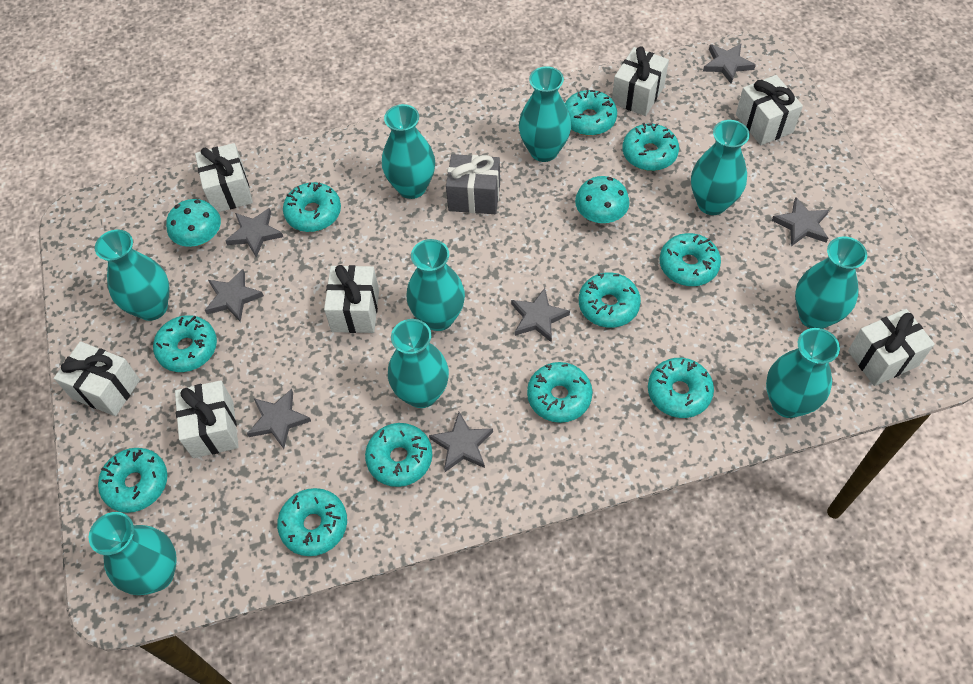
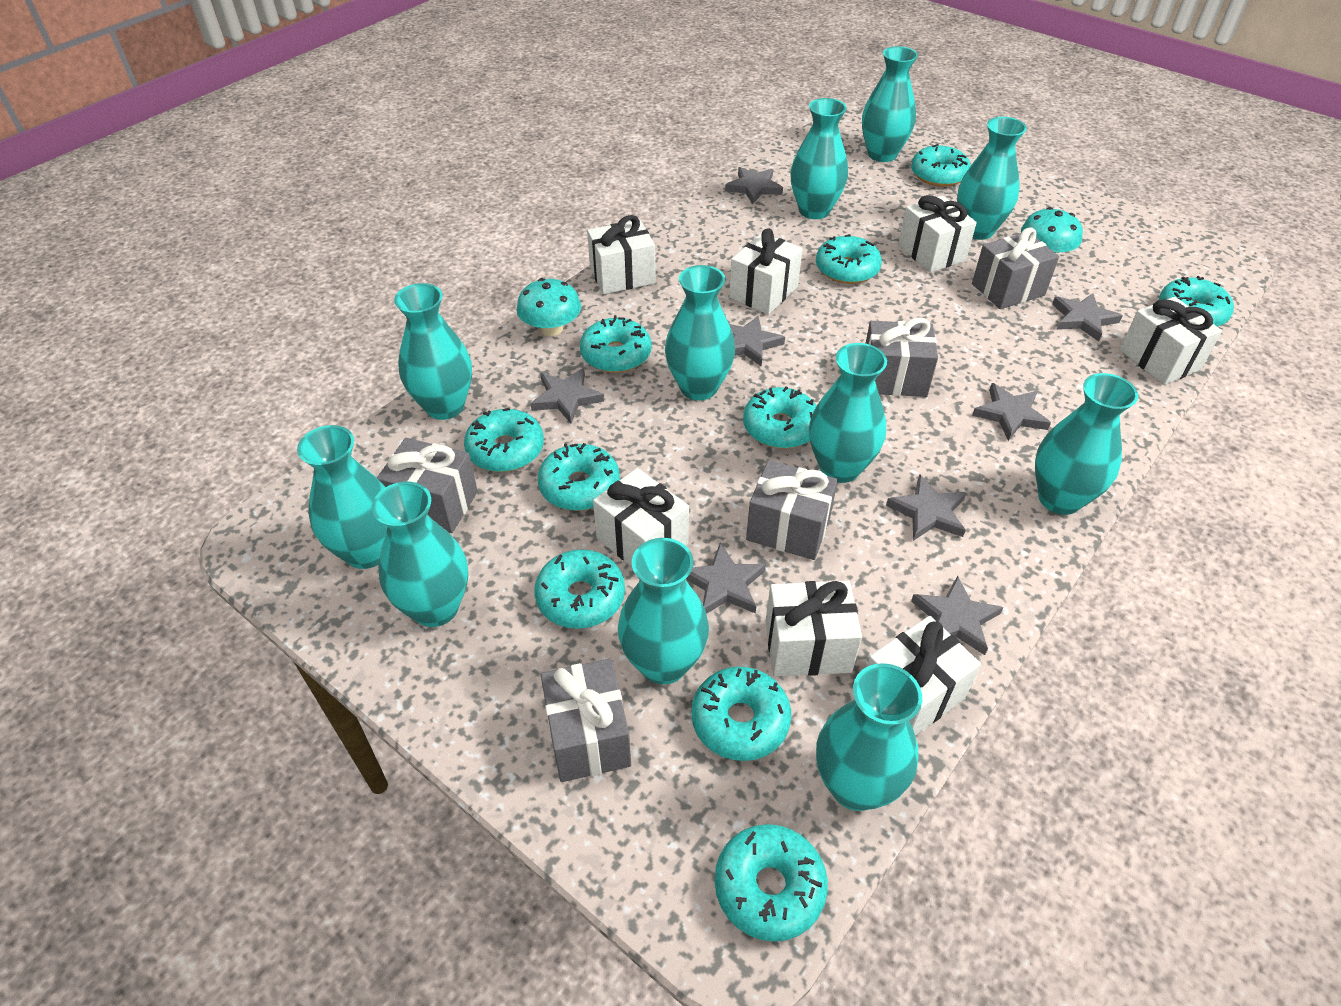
grey gift: [446,154,500,214] = 1 -> [377,438,478,533] [541,658,631,782] [746,460,838,560] [865,317,938,397] [972,227,1059,309] = 5
grey star: [205,269,264,322] [225,208,283,257] [247,389,311,449] [429,412,493,472] [511,288,570,343] [703,44,756,84] [772,197,829,246] = 7 -> [530,368,604,424] [686,543,766,614] [725,167,783,204] [729,316,785,367] [886,474,967,541] [911,576,1003,655] [972,383,1051,441] [1052,293,1123,342] = 8
turquoise donut: [98,448,167,513] [153,315,217,372] [277,488,347,556] [283,182,341,232] [365,423,432,487] [527,362,593,423] [565,88,617,135] [579,272,641,328] [622,123,679,171] [648,358,714,418] [660,233,721,286] = 11 -> [464,408,544,472] [534,549,625,629] [538,443,620,511] [580,315,652,373] [691,667,791,761] [715,824,828,942] [743,386,817,449] [816,234,882,284] [911,144,971,187] [1159,276,1234,327] = 10
turquoise vase: [89,512,177,595] [95,230,169,321] [382,104,435,199] [388,319,449,408] [407,239,465,331] [519,66,571,162] [691,120,750,215] [766,328,840,418] [795,237,867,329] = 9 -> [297,425,387,569] [372,482,468,627] [394,283,472,420] [618,538,709,685] [665,265,735,400] [791,98,848,219] [809,343,887,483] [816,663,922,811] [862,46,918,162] [957,117,1027,240] [1035,373,1138,515] = 11

